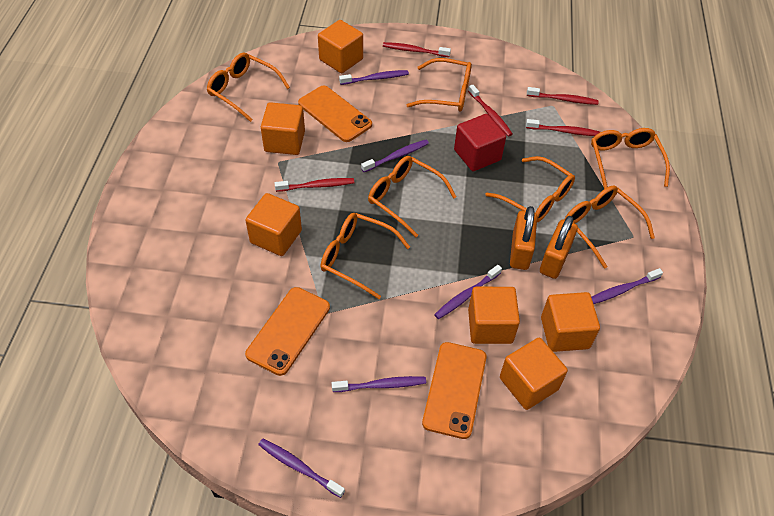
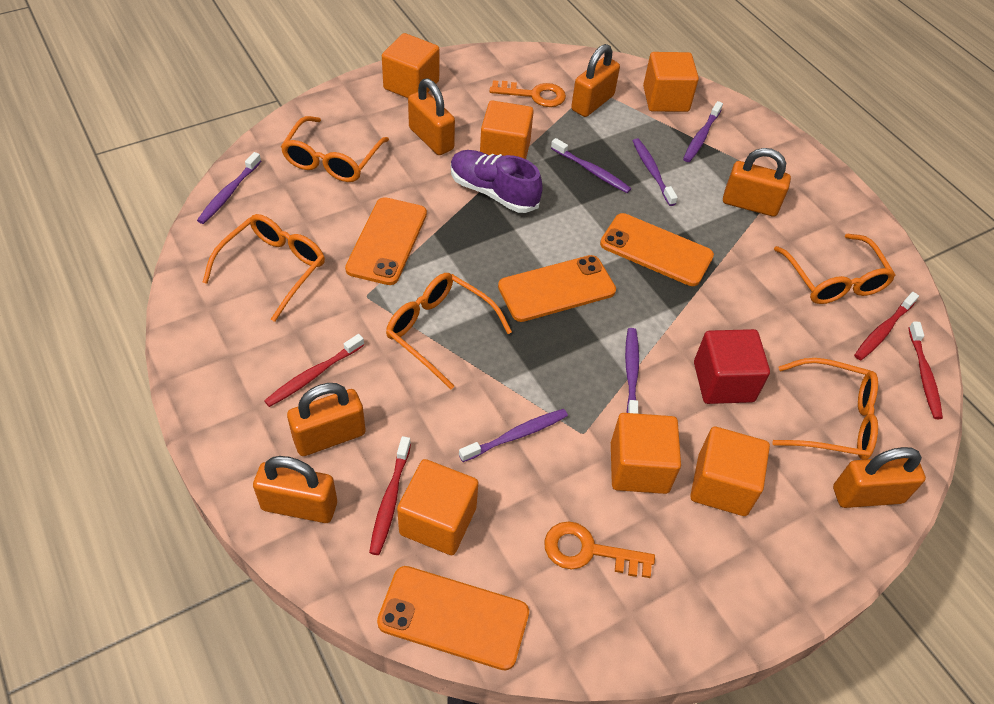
orange glasses: [207,53,290,122] [321,213,410,299] [368,156,456,237] [407,58,472,111] [485,156,575,222] [565,186,655,269] [591,128,670,189] = 7 -> [203,214,325,322] [281,116,389,182] [386,273,512,389] [772,358,878,460] [774,234,896,304] = 5
orange key: none = 0 -> [489,80,566,107] [544,521,655,578] = 2
orange padlock: [510,206,537,270] [540,216,578,279] = 2 -> [253,456,337,523] [287,383,366,456] [408,79,455,155] [571,44,620,117] [723,148,791,217] [833,447,926,508] = 6
orange phone: [245,287,330,376] [298,85,372,142] [422,342,486,439] = 3 -> [345,197,427,285] [377,566,529,671] [498,255,616,322] [600,213,714,286] = 4
purple shoe: none = 0 -> [451,150,543,213] = 1
red toothbrush: [275,178,354,192] [383,42,451,57] [468,85,513,137] [526,119,600,136] [527,87,599,105] = 5 -> [264,334,364,407] [369,436,411,555] [854,292,919,360] [908,321,943,419] = 4

